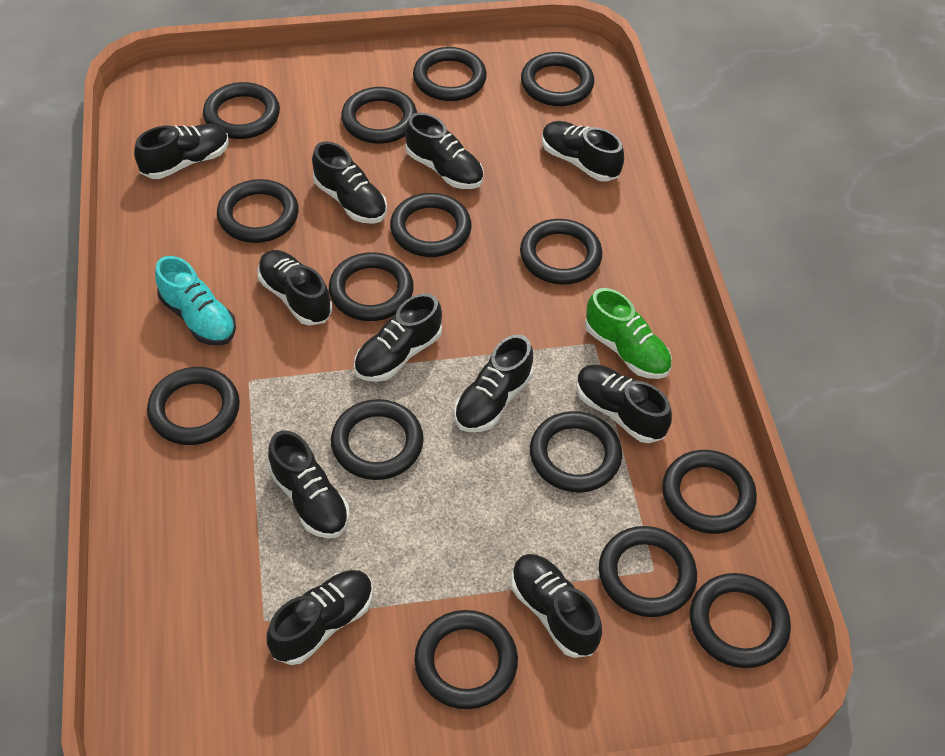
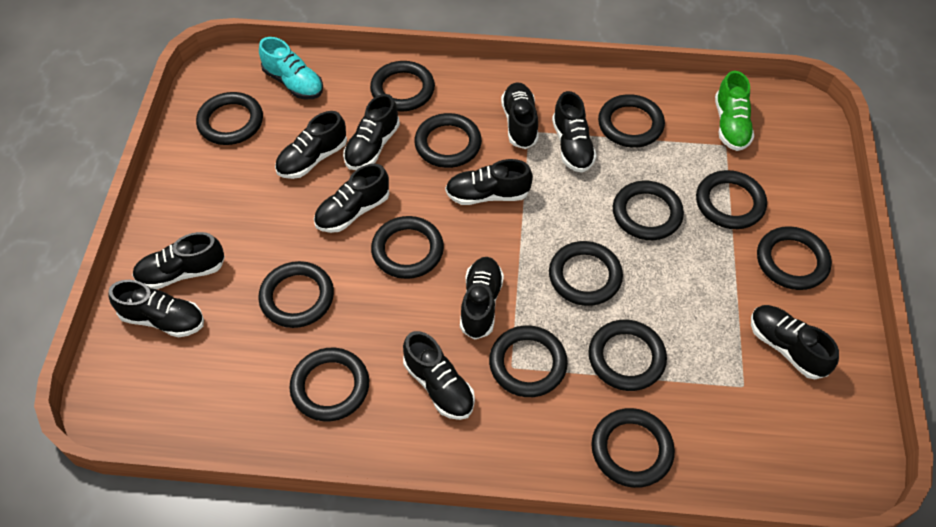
black ring: [147,367,240,445] [203,82,280,139] [217,179,299,243] [329,252,414,321] [331,399,424,480] [341,87,417,144] [390,193,472,257] [413,47,487,101] [414,610,518,709] [520,219,602,285] [521,52,594,106] [530,411,622,493] [599,526,697,617] [662,450,757,534] [690,573,791,668] = 15 -> [196,92,263,145] [258,261,334,328] [289,348,369,422] [370,61,435,112] [371,216,444,279] [414,113,482,168] [489,325,568,397] [549,241,623,306] [588,320,667,391] [591,408,675,488] [598,94,665,148] [613,180,684,240] [696,170,767,229] [757,226,832,290] = 14

